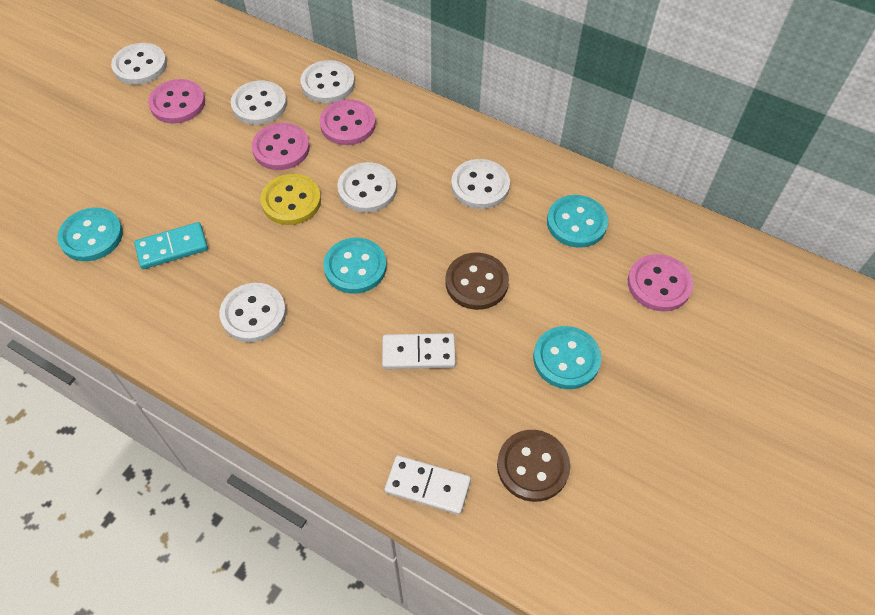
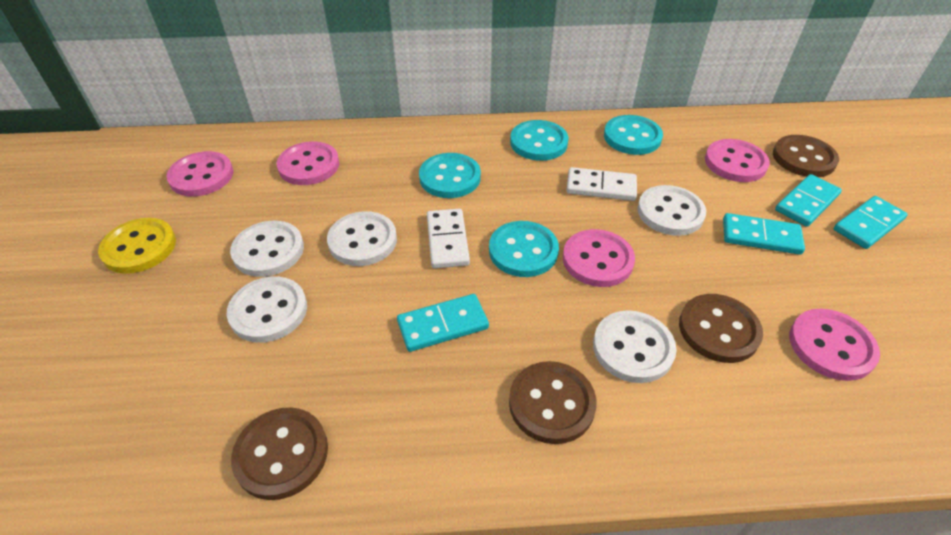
brown button: [445,252,509,310] [497,430,570,502] = 2 -> [231,407,328,500] [509,361,597,444] [679,294,763,363] [773,135,839,177] = 4
pink button: [148,79,205,124] [252,123,310,170] [320,99,376,145] [628,254,693,311] = 4 -> [166,151,233,197] [277,141,339,185] [563,229,635,287] [705,139,770,182] [789,309,880,381] = 5
turquoise domino: [134,222,208,269] = 1 -> [397,294,489,352] [723,213,805,255] [775,174,842,227] [834,196,908,249] = 4
white button: [111,43,167,85] [219,283,286,342] [231,80,287,125] [301,60,355,103] [337,162,397,213] [451,159,510,209] = 6 -> [227,277,307,343] [230,221,304,277] [327,211,397,266] [593,310,677,383] [637,185,706,236] = 5

